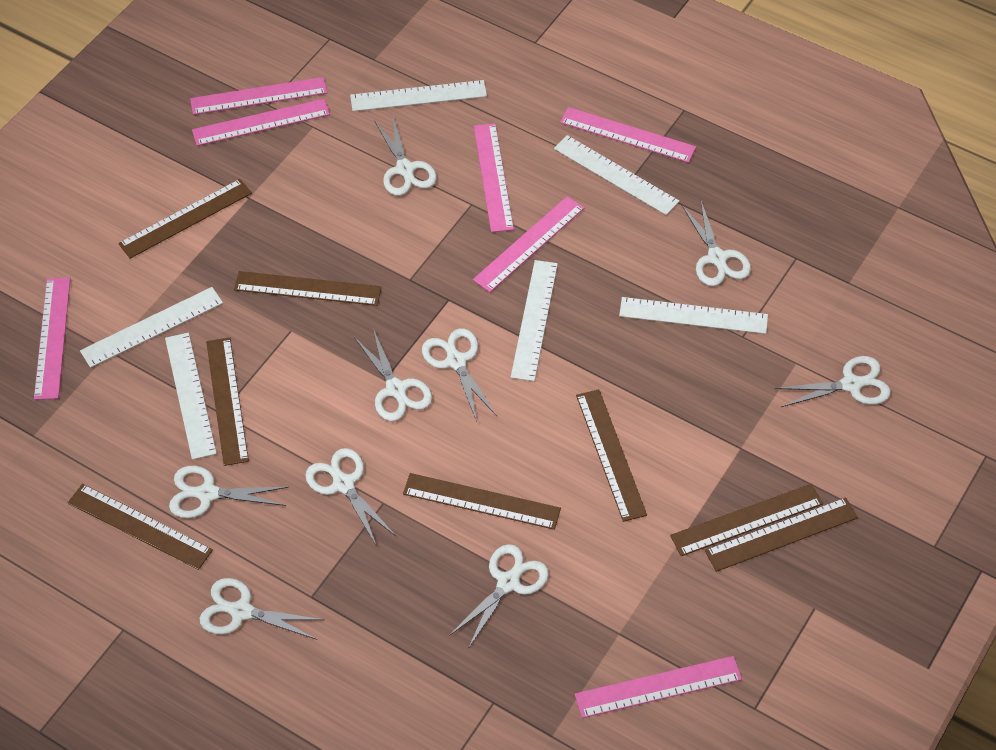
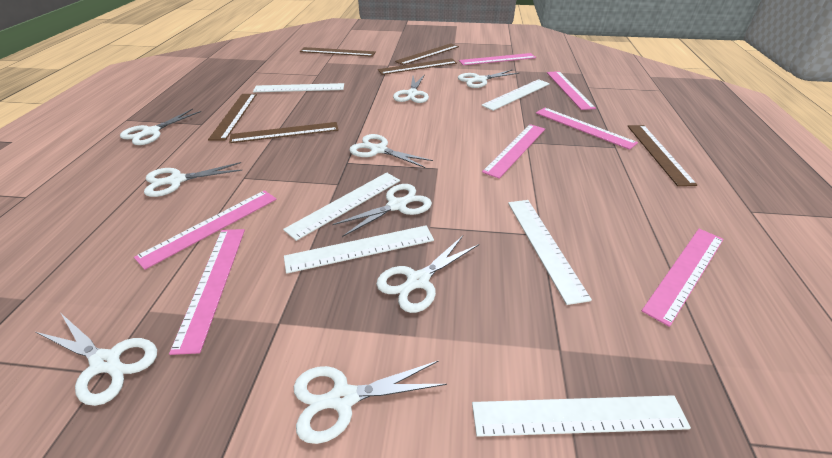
brown ruler: [68,484,213,570] [118,179,252,259] [206,337,249,466] [234,271,382,306] [403,473,561,530] [576,389,647,522] [670,484,823,556] [705,497,858,572] = 8 -> [208,94,257,141] [229,122,338,143] [300,47,376,57] [378,58,457,75] [395,43,459,65] [628,125,697,186] = 6

